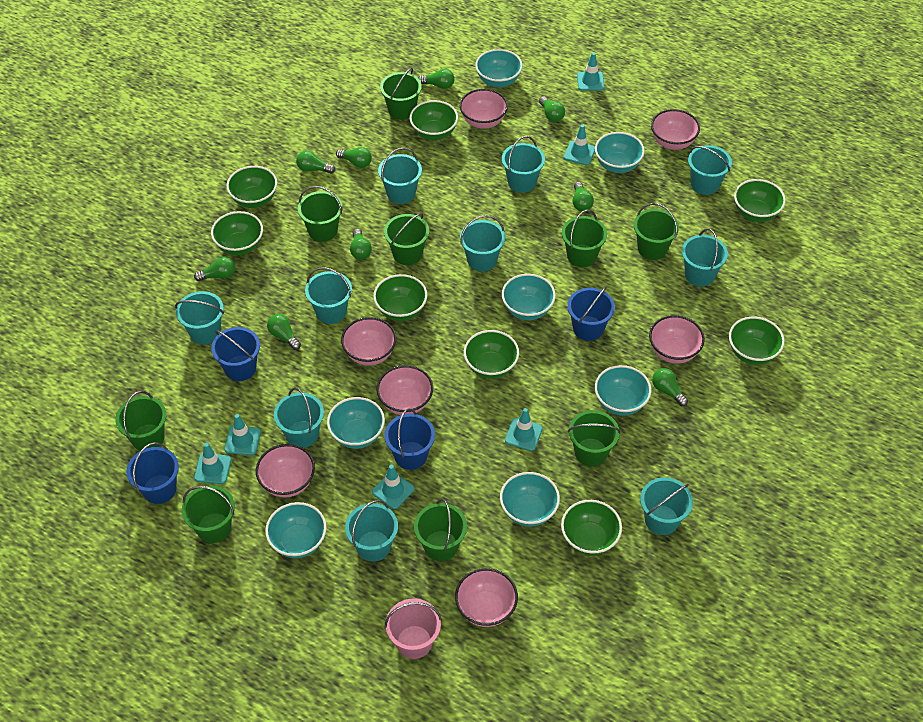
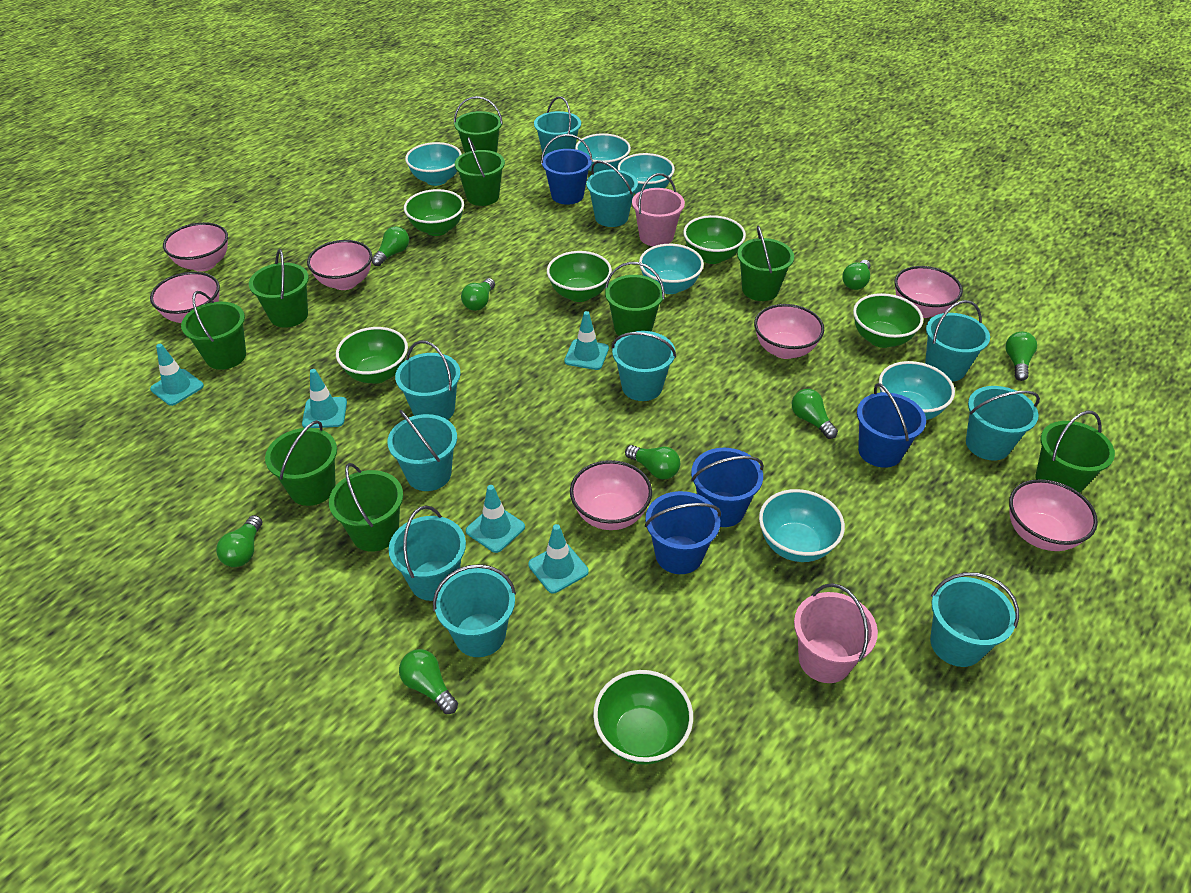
green bowl: [211,211,263,255] [226,166,277,208] [373,274,427,321] [410,100,458,140] [464,330,519,379] [561,500,622,556] [729,317,785,365] [734,179,786,222] = 8 -> [336,327,408,384] [404,189,464,236] [547,251,612,302] [593,670,693,765] [683,215,746,264] [853,293,923,348] = 6
green light bulb: [194,257,235,281] [267,314,301,350] [296,151,335,174] [336,147,372,168] [350,229,372,260] [418,69,455,89] [539,96,565,122] [572,182,594,211] [652,368,688,406] = 9 -> [216,515,262,567] [372,226,409,266] [399,649,458,714] [461,278,495,311] [625,445,680,479] [792,389,838,439] [842,260,871,290] [1005,332,1037,381] = 8
pink bucket: [384,598,442,659] = 1 -> [632,173,685,246] [794,583,878,683] = 2
turquoise bowl: [265,502,327,558] [327,397,385,449] [475,49,522,88] [500,472,560,527] [502,274,556,320] [595,132,645,173] [595,365,651,416] = 7 -> [405,142,462,186] [575,133,631,173] [618,153,675,194] [639,244,704,294] [759,489,845,562] [879,361,955,420] = 6
turquoise traffic cone: [194,443,231,484] [225,414,261,455] [372,465,414,509] [505,408,543,451] [564,124,595,165] [577,52,605,91] = 6 -> [150,344,204,406] [302,369,347,428] [466,485,525,553] [528,524,589,593] [564,311,609,370] = 5

